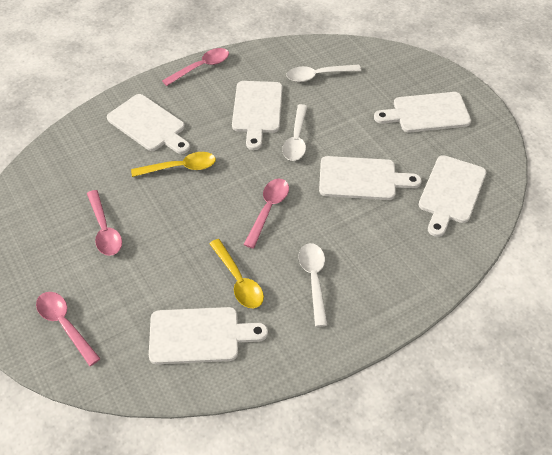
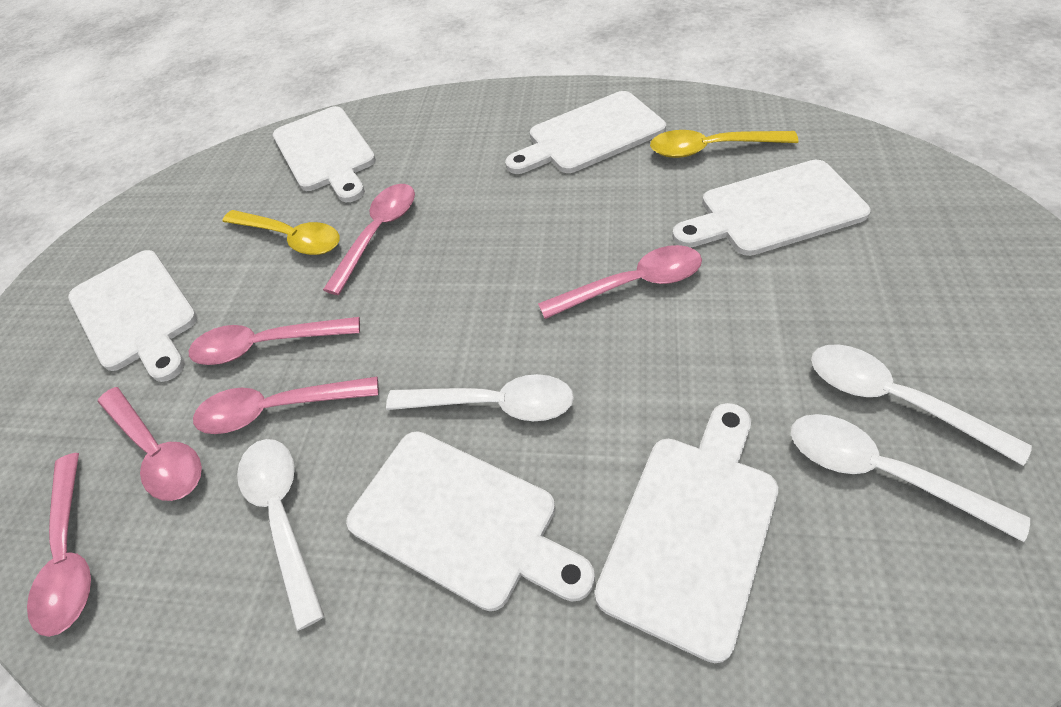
pink spoon: [36,292,101,366] [87,190,122,256] [162,48,229,86] [244,178,289,249] = 4 -> [27,453,91,637] [98,387,202,501] [189,317,360,365] [193,376,379,434] [323,184,415,295] [538,245,702,319] = 6
white spoon: [282,104,308,161] [286,64,361,82] [299,243,328,327] = 3 -> [237,439,324,631] [386,374,574,421] [791,414,1030,542] [811,344,1032,466] = 4

